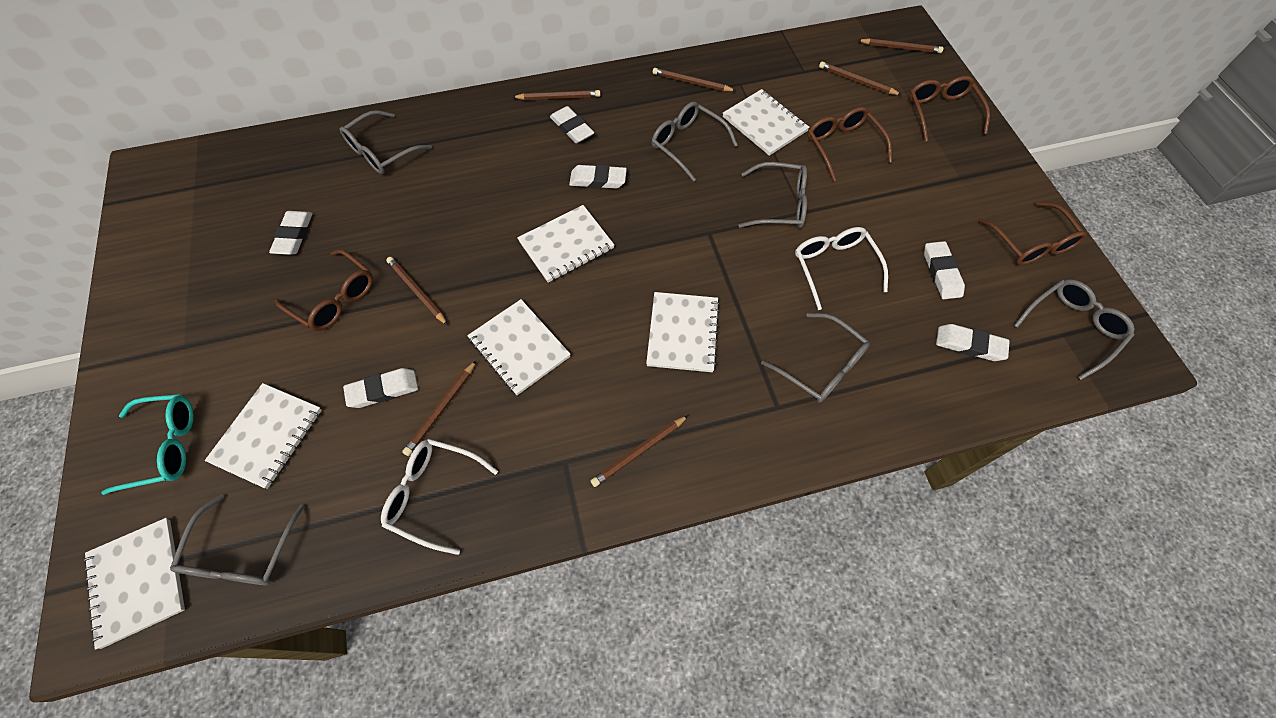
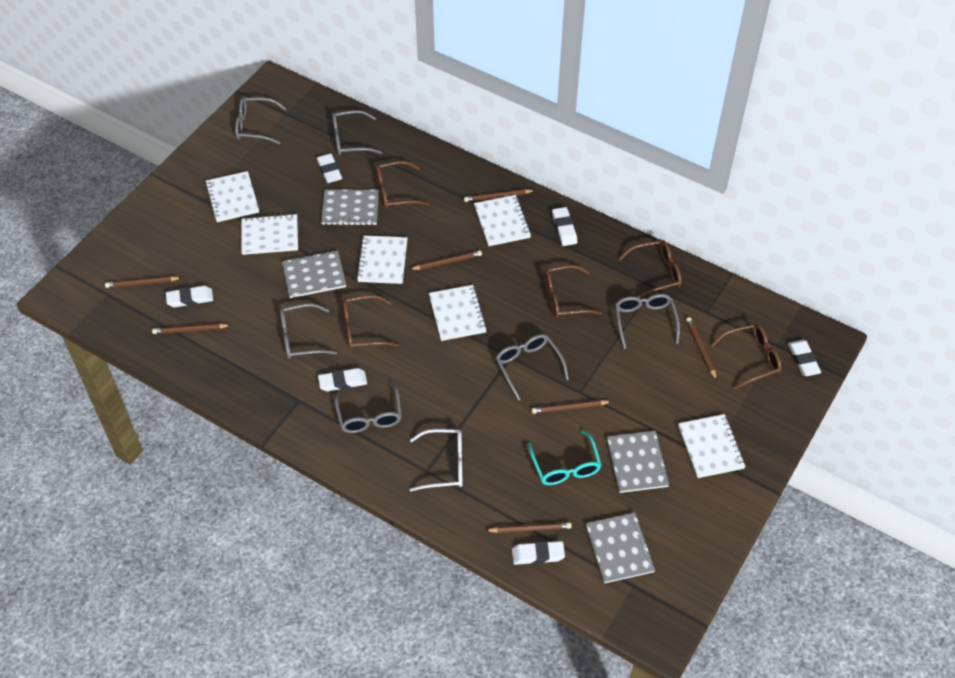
brown glasses: [275,249,373,331] [807,107,892,182] [909,76,990,142] [978,201,1087,265] = 4 -> [343,295,399,349] [376,161,430,209] [544,265,602,318] [618,240,682,298] [711,324,781,389] = 5
grey notebook: none = 0 -> [282,250,346,298] [321,189,379,226] [586,512,655,583] [607,431,670,493] = 4
white glasses: [381,439,498,555] [795,227,888,310] = 2 -> [410,429,463,491] = 1

